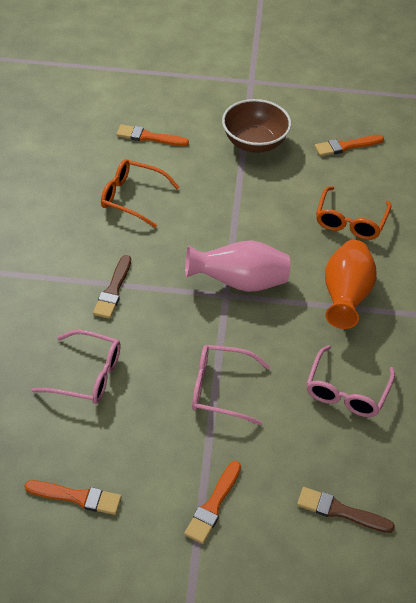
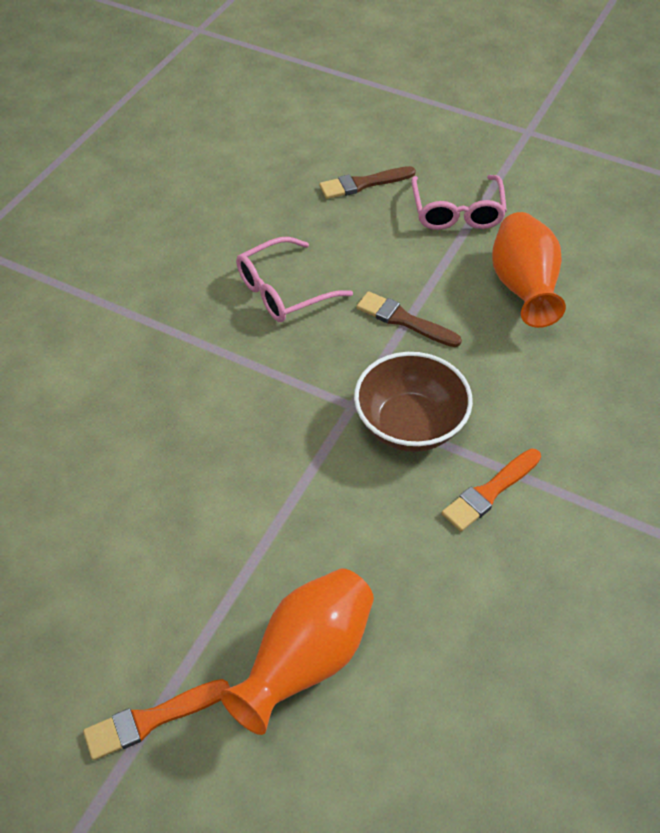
orange brush: [25,480,122,515] [117,125,189,146] [184,461,241,544] [315,135,384,156] = 4 -> [83,679,230,760] [442,449,541,532] = 2
orange glasses: [101,159,179,228] [316,186,391,240] = 2 -> none = 0
orange vase: [325,240,377,329] = 1 -> [220,569,374,735] [492,212,566,328] = 2
pink glasses: [32,330,121,404] [192,345,270,425] [306,345,395,417] = 3 -> [236,237,353,322] [411,175,507,230] = 2
pink vase: [185,240,290,292] = 1 -> none = 0

